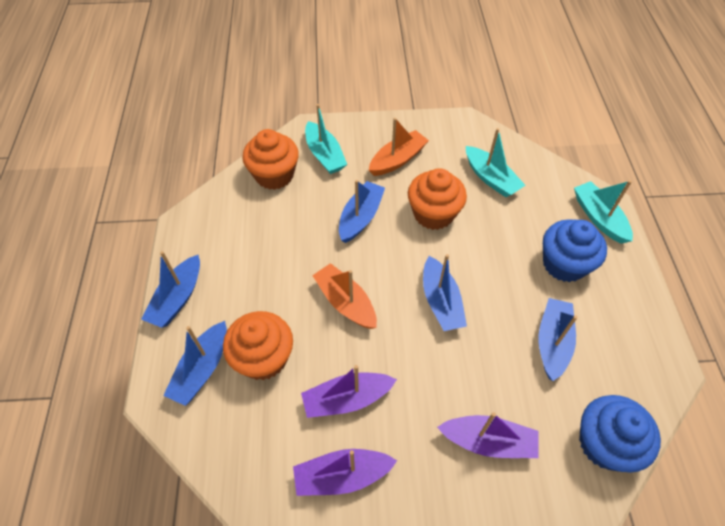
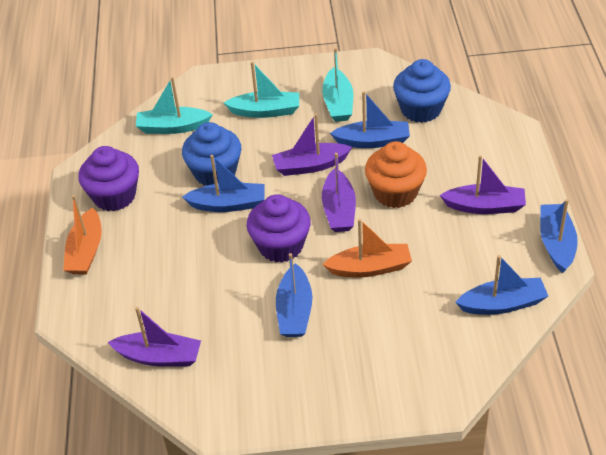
orange cupcake: [223,311,293,380] [242,129,299,190] [408,168,467,230] = 3 -> [365,141,427,208] = 1
purple boat: [293,449,397,496] [301,365,397,418] [437,412,538,458] = 3 -> [108,307,201,367] [272,114,352,176] [322,153,356,232] [440,155,526,214] = 4
purple cupcake: none = 0 -> [78,146,139,211] [247,194,311,263] = 2

